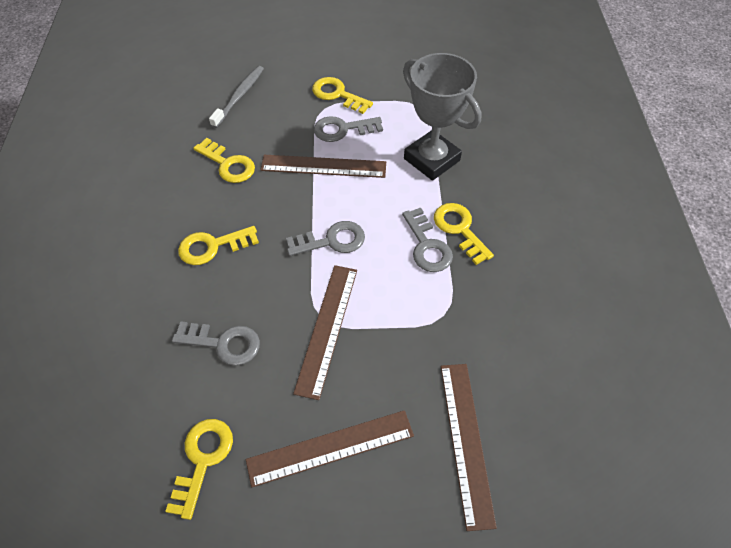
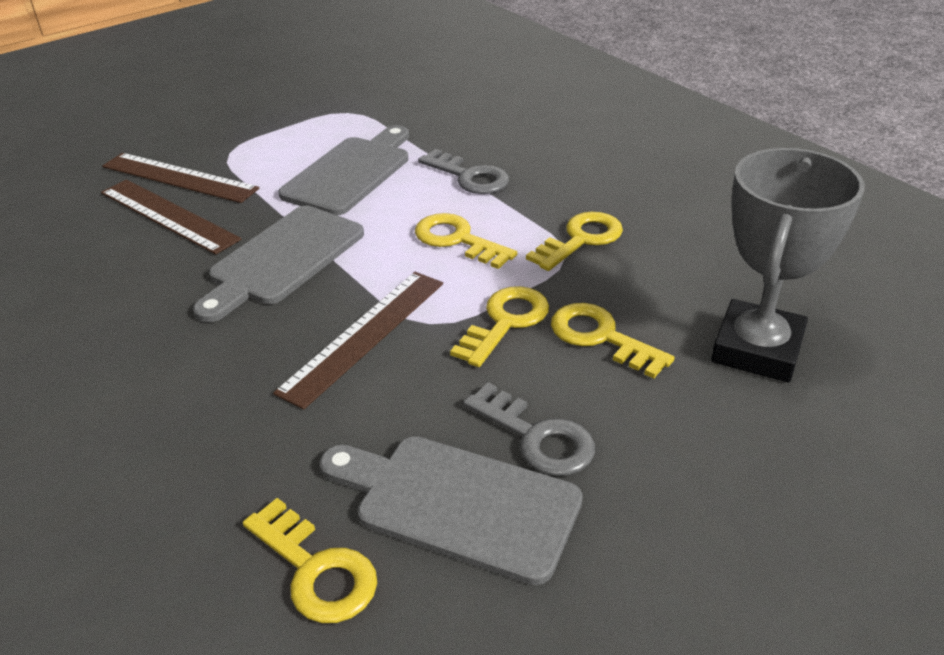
brown ruler: [246,410,414,487] [260,155,386,178] [293,265,357,400] [441,364,497,531] = 4 -> [101,179,241,255] [102,153,259,203] [273,272,443,409] = 3
grey cutting board: none = 0 -> [193,206,364,322] [278,125,409,215] [320,436,583,585] = 3
grey key: [172,321,260,366] [286,221,365,256] [314,116,383,142] [402,208,453,272] = 4 -> [418,149,509,194] [463,383,595,476] = 2
grey toothbrush: [209,66,264,128] = 1 -> none = 0

